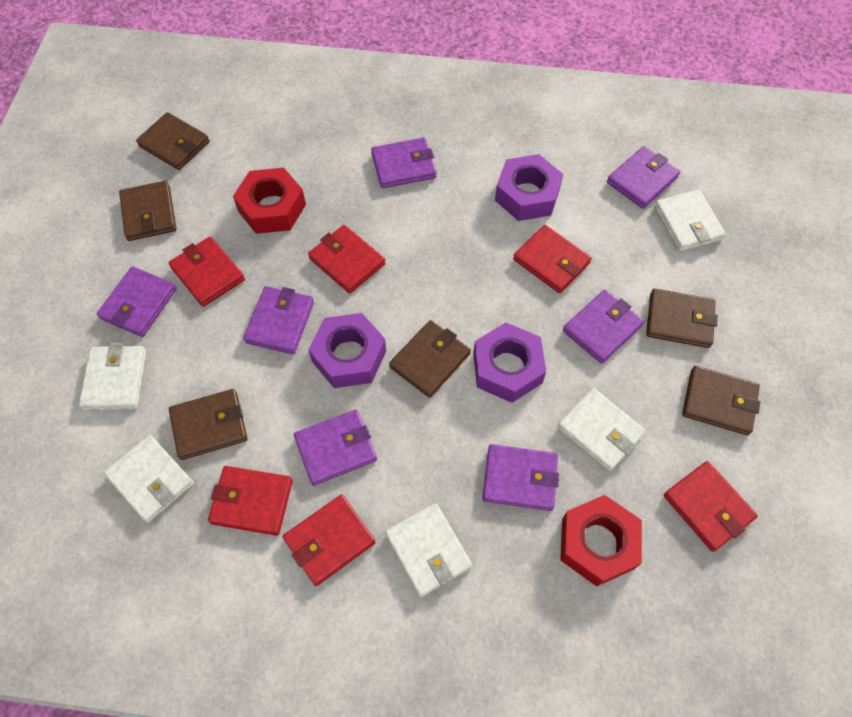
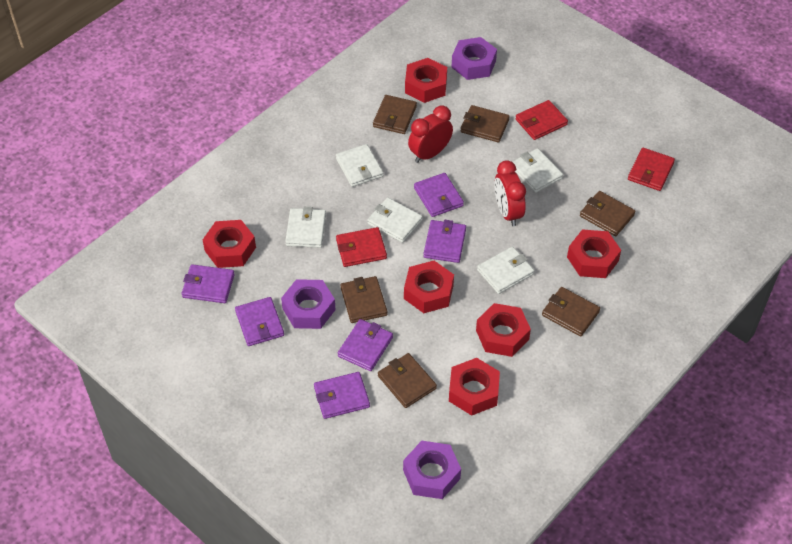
purple wallet: [97,266,177,337] [243,286,314,354] [294,410,377,486] [371,137,437,188] [482,444,559,511] [563,289,644,364] [607,146,680,209] = 7 -> [182,264,235,303] [235,297,284,346] [314,372,370,419] [338,319,393,371] [414,173,464,217] [424,220,466,263] = 6
red clock: none = 0 -> [408,106,453,163] [494,160,526,226] = 2
red nut: [233,168,306,234] [560,495,642,587] = 2 -> [203,220,256,268] [404,261,454,313] [405,58,447,103] [449,358,500,416] [476,303,531,357] [567,229,621,278] = 6
red wallet: [169,237,245,307] [208,466,293,536] [283,495,375,586] [308,225,385,294] [513,225,592,293] [664,461,758,552] = 6 -> [336,227,387,267] [515,100,568,140] [628,148,675,191] = 3

